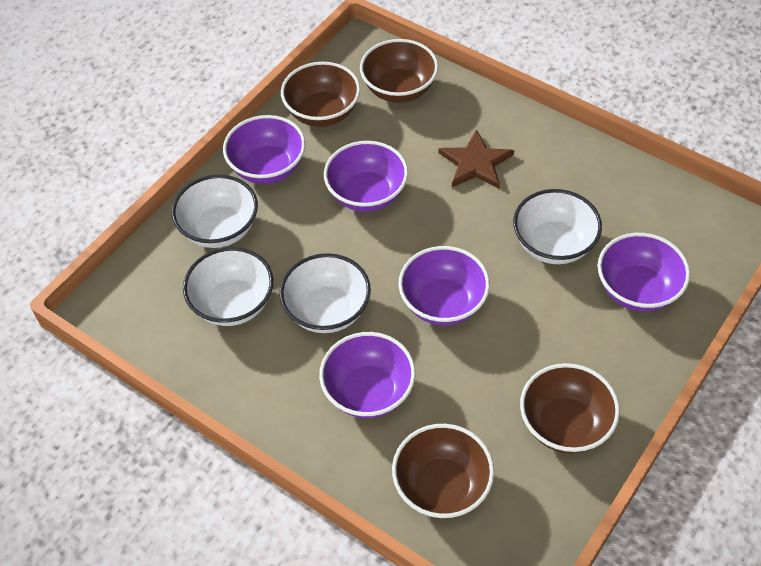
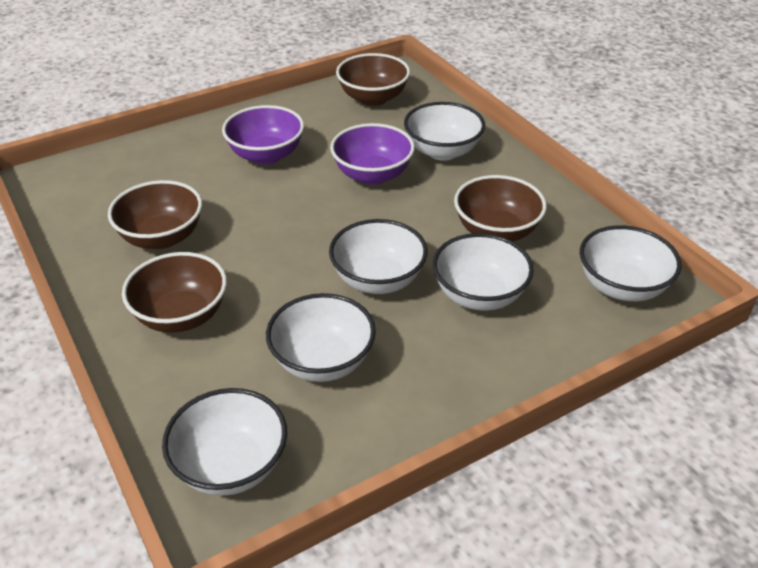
brown star: [438,129,514,188] = 1 -> none = 0
purple bowl: [223,115,305,184] [319,332,415,418] [324,141,408,212] [398,246,490,325] [598,233,690,312] = 5 -> [222,105,304,164] [330,123,415,185] = 2
white bowl: [172,175,258,248] [183,247,273,326] [280,253,371,333] [513,189,602,264] = 4 -> [162,388,287,496] [266,293,376,382] [329,219,428,294] [404,102,485,161] [433,233,534,311] [580,225,682,301] = 6

